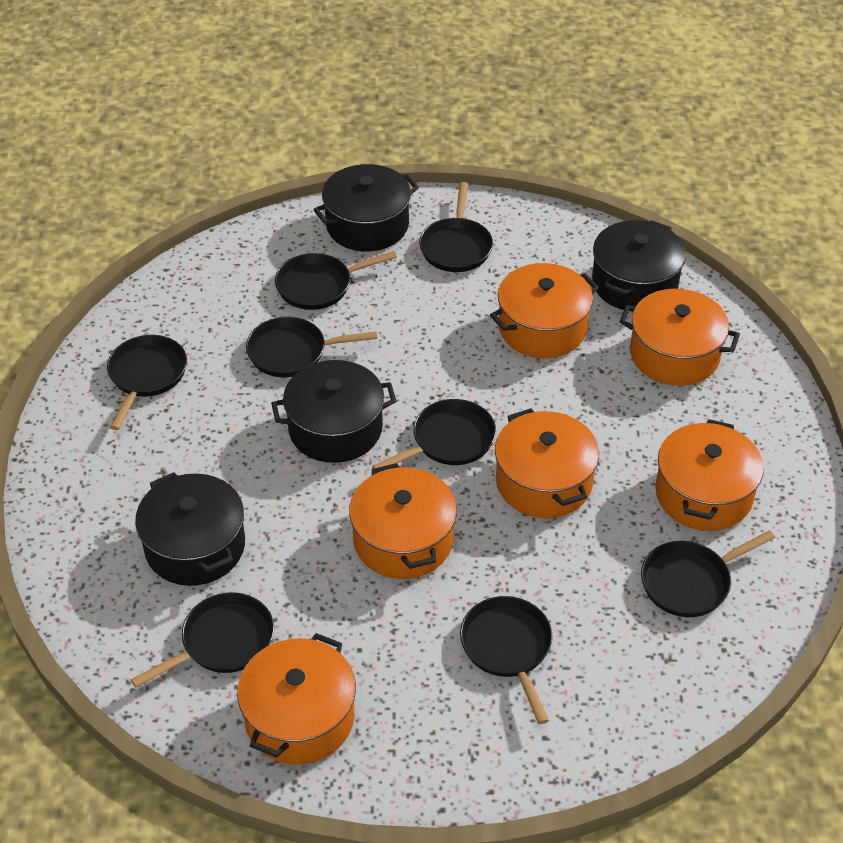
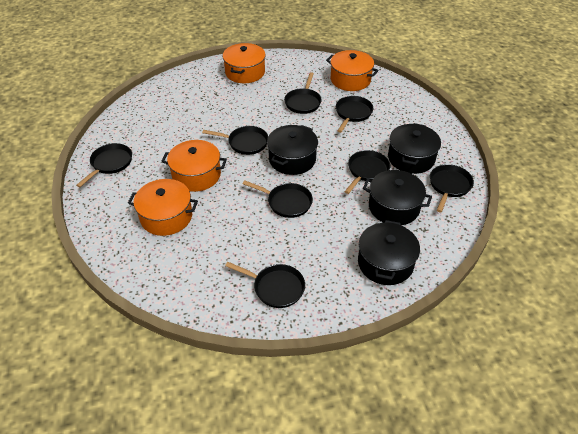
orange pot: [237,633,356,765] [349,463,457,579] [490,263,599,358] [495,408,599,518] [619,289,740,386] [655,419,764,531] = 6 -> [128,179,198,236] [161,140,227,192] [222,43,266,83] [326,50,379,91] = 4

